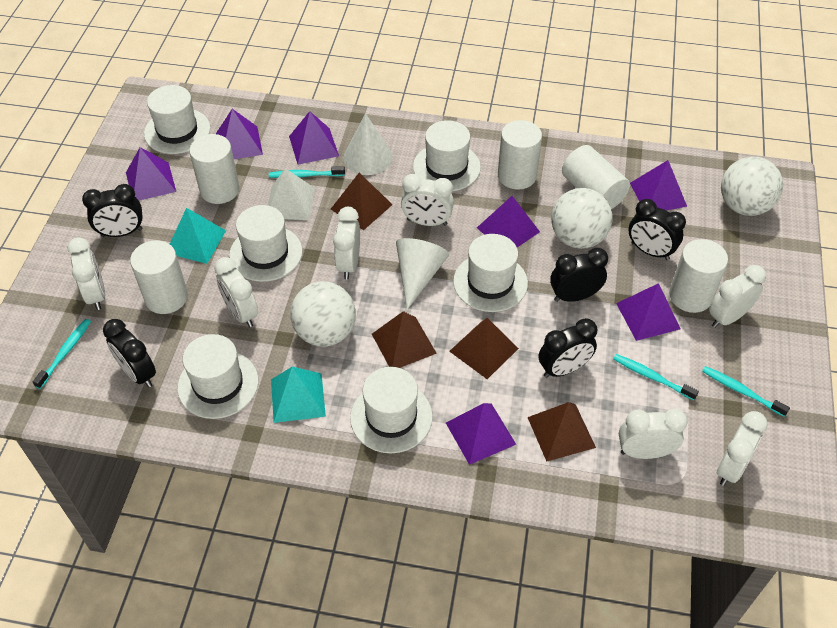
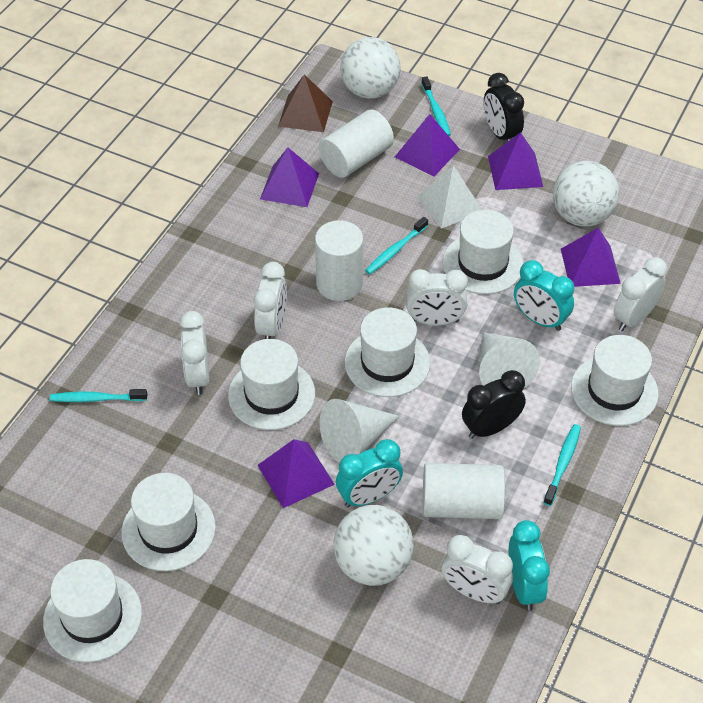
black clock: [82,184,143,237] [103,319,156,388] [539,318,597,378] [550,248,608,302] [628,199,686,260] = 5 -> [462,370,526,439] [484,73,524,142] = 2
brown pyramid: [331,173,393,230] [372,311,437,368] [449,318,519,379] [527,402,596,462] = 4 -> [278,74,333,132] = 1
purple pyramid: [126,147,176,201] [216,109,263,159] [289,111,339,165] [446,403,516,465] [477,196,540,247] [616,283,681,341] [630,160,687,210] = 7 -> [257,439,335,508] [260,147,319,207] [395,114,460,176] [488,132,543,190] [561,228,621,287] = 5
turquoise clock: none = 0 -> [336,439,403,507] [509,520,550,611] [514,260,574,331] = 3
turquoise pyramid: [170,208,226,264] [271,367,326,423] = 2 -> none = 0
white clock: [67,237,105,310] [215,257,258,327] [333,207,360,279] [401,174,454,226] [619,409,688,459] [709,265,766,328] [717,411,767,486] = 7 -> [179,311,209,395] [253,262,287,339] [406,269,468,326] [442,535,513,604] [614,257,667,331] = 5
white cylinder: [130,240,188,314] [189,134,240,204] [498,120,542,190] [562,145,630,209] [669,239,728,313] = 5 -> [315,220,363,301] [319,109,394,178] [423,463,505,519] = 3

